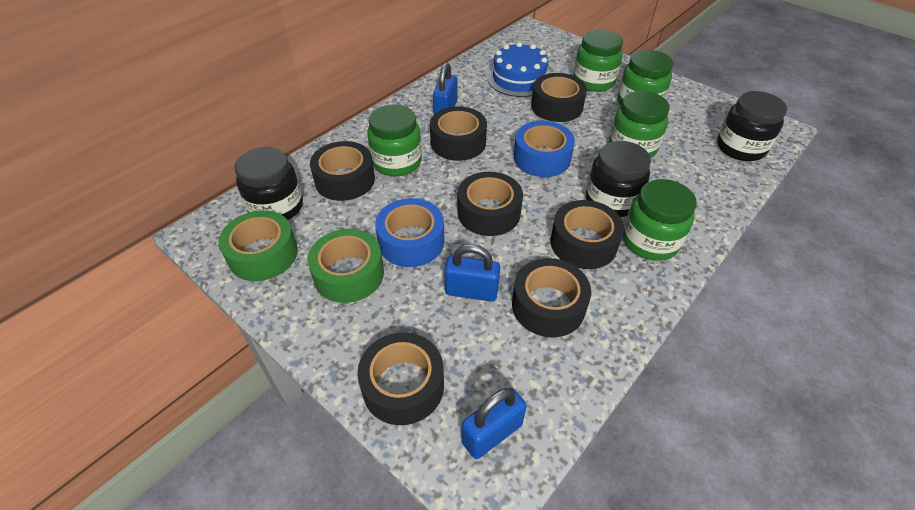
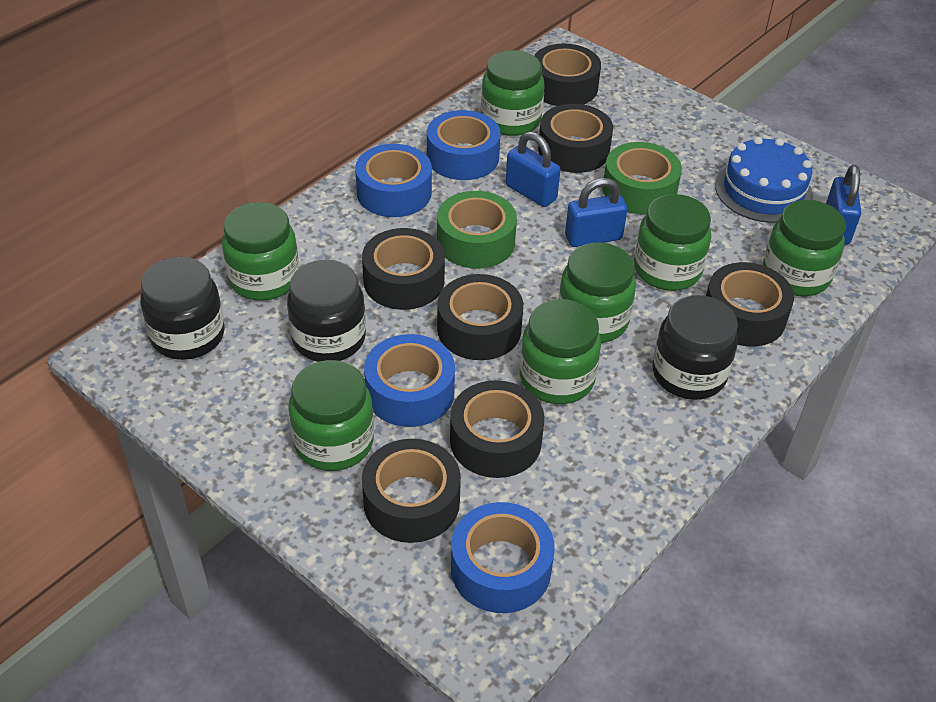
blue tape: [375,198,445,267] [514,121,575,177] = 2 -> [355,144,432,217] [364,334,455,427] [427,110,501,180] [451,502,555,613] = 4
green jar: [367,104,422,176] [573,30,623,92] [609,91,670,158] [618,50,673,105] [623,179,697,261] = 5 -> [222,202,299,301] [288,360,374,471] [481,50,545,136] [520,299,601,404] [558,243,636,343] [634,194,711,291] [763,200,846,296] = 7

